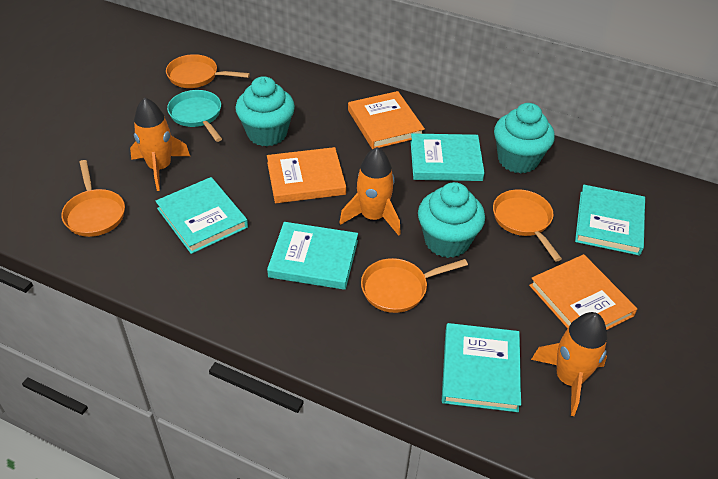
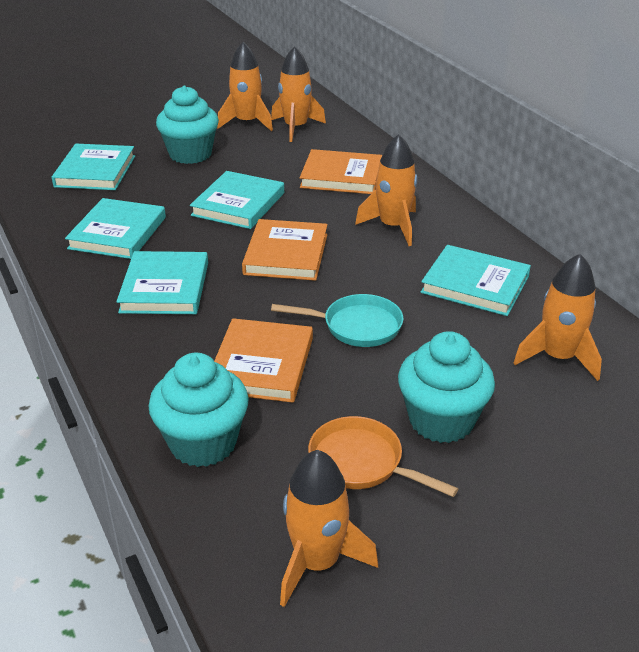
orange pan: [61,160,125,237] [166,54,250,88] [361,258,468,313] [493,189,562,262] = 4 -> [308,416,458,497] = 1
orange rocket: [130,98,190,191] [339,147,401,236] [531,312,607,416] = 3 -> [217,42,273,131] [271,46,326,142] [280,450,378,607] [355,134,417,246] [514,254,602,381] = 5

